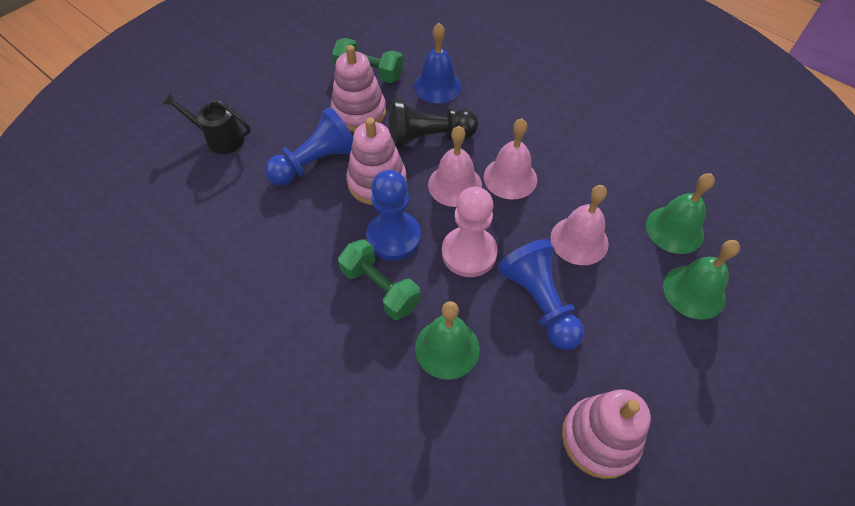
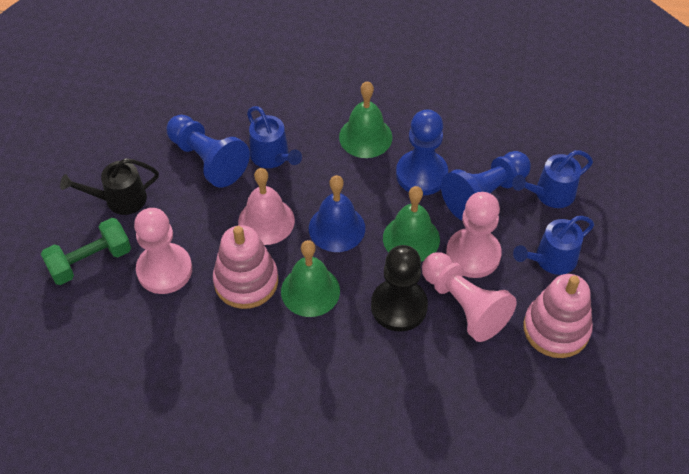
blue watering can: none = 0 -> [247,106,302,168] [512,150,593,208] [513,216,594,275] = 3
green dumbbell: [332,38,403,83] [338,239,420,320] = 2 -> [41,218,131,285] = 1
pink bell: [428,126,482,207] [484,118,537,200] [550,185,609,265] = 3 -> [238,168,295,245] = 1
pink pawn: [442,187,498,277] = 1 -> [134,208,192,294] [422,252,517,342] [446,192,502,278] = 3
pink stacking toy: [331,45,386,132] [346,118,407,205] [562,389,651,479] = 3 -> [213,225,278,309] [523,274,593,358] = 2

